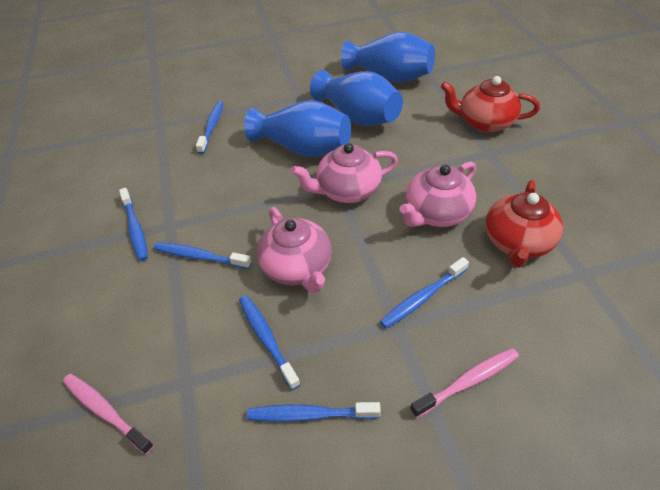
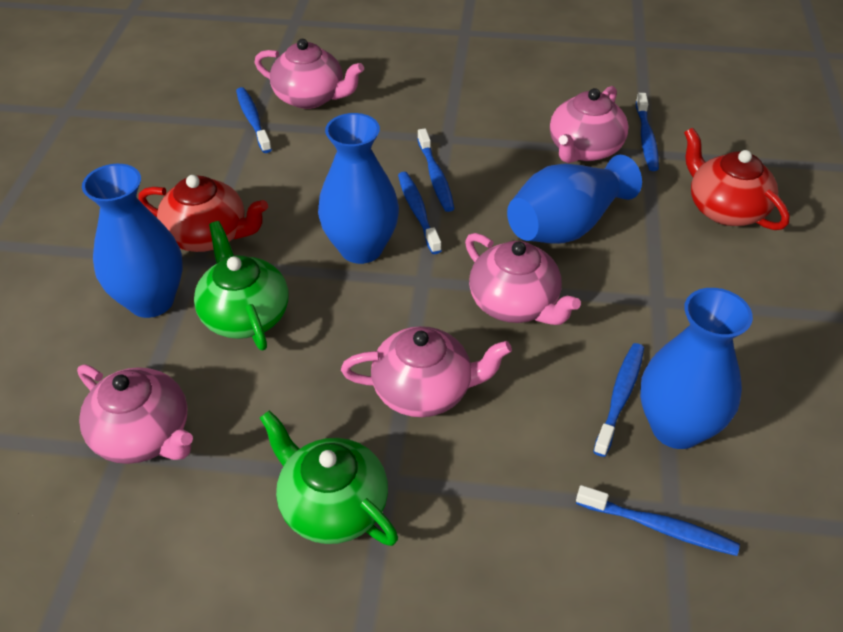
blue vase: [244,100,351,157] [310,70,403,126] [341,32,435,83] = 3 -> [82,164,183,318] [318,113,399,264] [507,155,642,244] [640,288,753,449] = 4
green teapot: none = 0 -> [194,221,288,350] [260,410,398,546] = 2
pink teapot: [257,207,332,293] [291,143,398,203] [399,162,476,227] = 3 -> [77,364,193,464] [254,39,364,109] [341,326,512,417] [465,233,581,325] [550,86,629,163] = 5
pink toothbrush: [63,374,154,455] [410,348,519,418] = 2 -> none = 0

